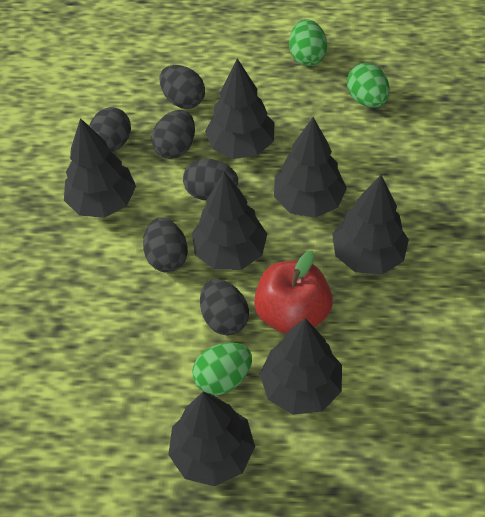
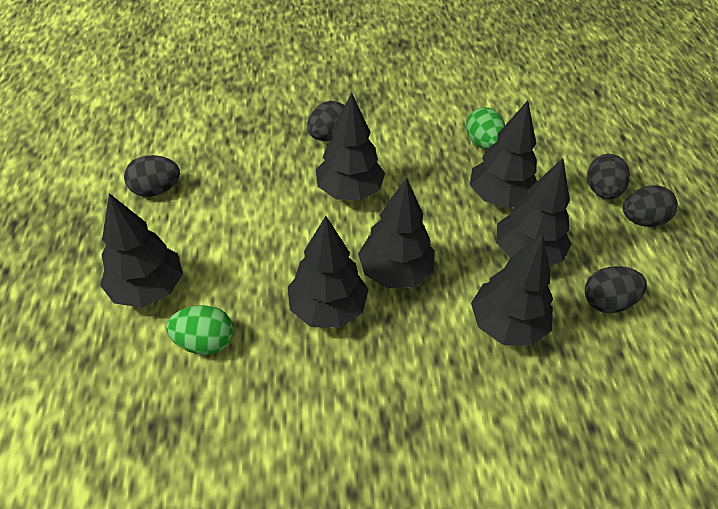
black egg: [89,107,131,152] [143,218,188,272] [152,110,195,159] [160,65,205,109] [183,159,238,200] [200,279,249,336] = 6 -> [124,155,180,197] [307,101,344,141] [585,266,647,313] [587,154,630,199] [623,185,678,227] = 5
green egg: [192,343,252,395] [289,19,327,66] [347,63,389,108] = 3 -> [166,305,233,355] [466,107,505,149] = 2
red apple: [254,250,333,334] = 1 -> none = 0

